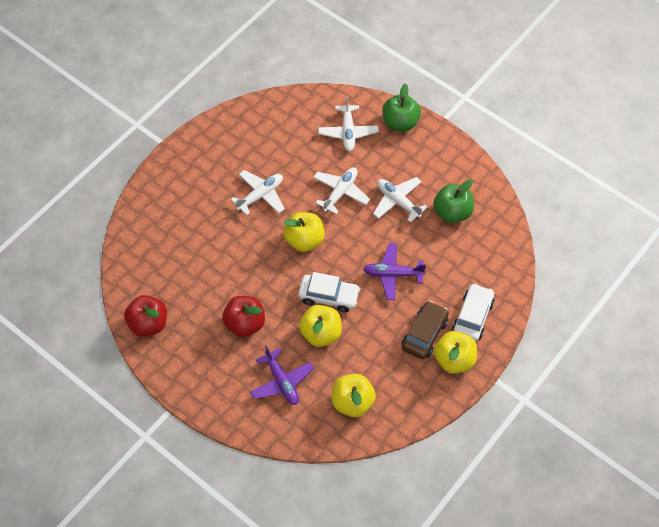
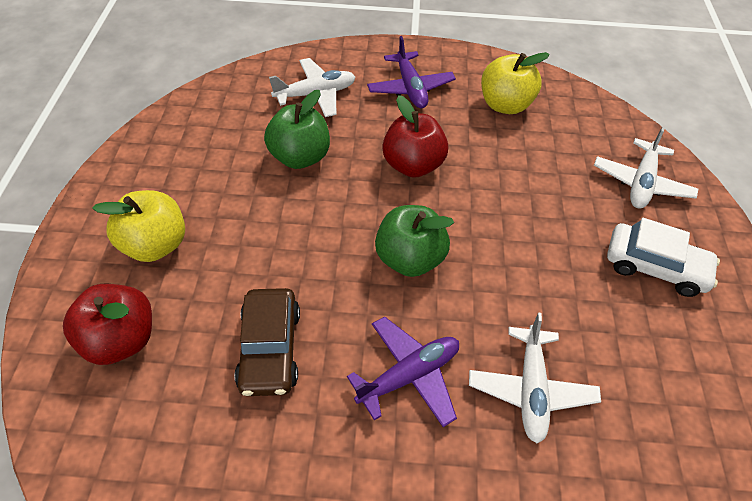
white car: [298,272,360,312] [452,283,495,342] = 2 -> [607,218,720,297] = 1
white plane: [231,170,285,215] [313,167,370,215] [318,96,379,152] [373,177,428,222] = 4 -> [269,58,355,117] [469,312,601,443] [594,126,698,209] = 3
yellow apple: [283,212,325,252] [299,305,342,347] [332,374,376,417] [434,331,477,374] = 4 -> [92,190,185,262] [481,52,550,114] = 2

